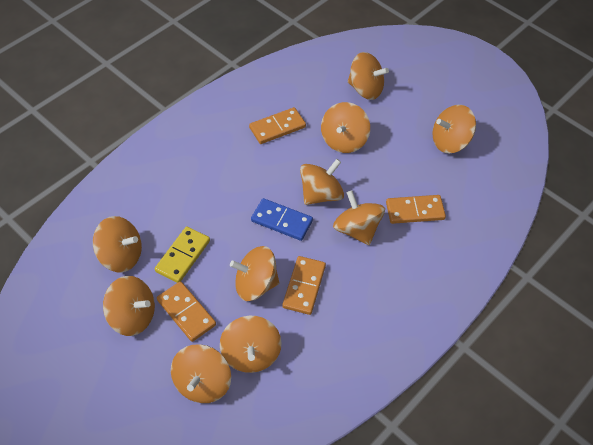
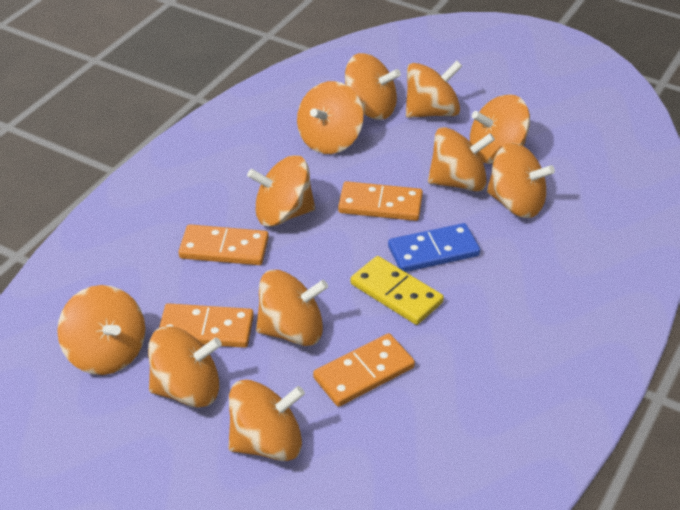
orange spinning top: [93,216,142,273] [103,276,155,336] [171,344,231,403] [220,316,282,373] [230,246,280,301] [300,159,344,205] [321,102,370,153] [333,190,385,245] [348,52,389,100] [432,105,476,154] = 10 -> [57,285,145,375] [148,326,222,408] [228,380,305,461] [247,155,315,227] [256,270,328,346] [297,81,364,154] [345,53,401,120] [406,61,462,118] [428,127,495,192] [470,94,530,164] [487,143,555,218] = 11

